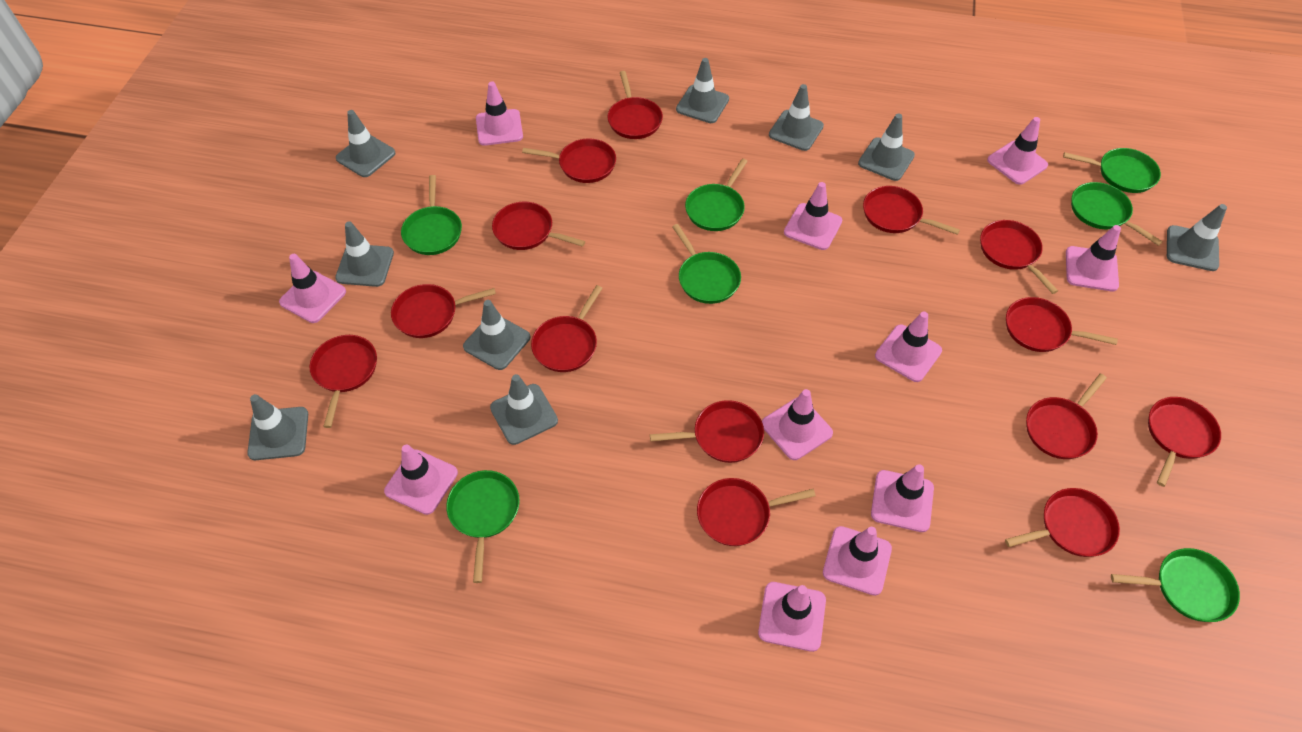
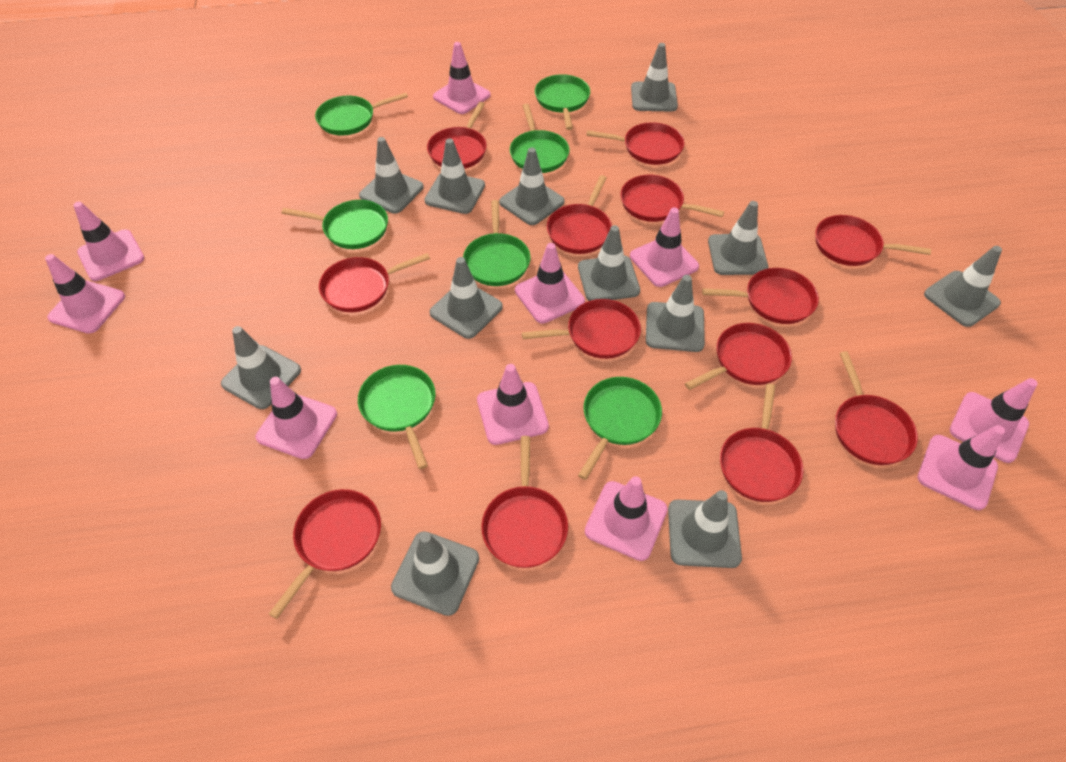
grey traffic cone: [247,394,308,460] [335,221,394,287] [336,110,395,177] [463,300,530,370] [490,374,558,445] [676,58,729,123] [769,84,824,151] [858,114,915,181] [1167,204,1227,271] = 9 -> [221,326,301,409] [359,137,424,214] [391,531,479,616] [424,139,485,214] [430,257,503,339] [499,148,565,225] [578,225,640,301] [631,43,678,112] [646,275,705,352] [668,490,742,568] [708,201,768,275] [924,246,1002,327] = 12
pink traffic cone: [279,254,346,323] [384,445,458,515] [476,81,523,146] [758,582,826,652] [762,389,833,460] [784,182,842,250] [823,526,892,596] [871,464,934,532] [875,311,942,382] [987,117,1048,185] [1066,225,1121,291] = 11 -> [45,254,125,334] [73,202,144,281] [256,377,337,459] [433,42,491,114] [477,364,549,445] [515,243,585,324] [585,476,668,561] [630,208,699,287] [918,425,1005,510] [950,378,1038,463] = 10
red pan: [310,335,377,428] [391,284,496,338] [492,202,585,250] [522,138,616,183] [531,285,603,372] [608,71,663,139] [650,400,764,463] [697,478,816,546] [863,186,960,235] [980,220,1058,294] [1005,488,1120,557] [1006,297,1118,352] [1026,374,1107,459] [1148,397,1221,487] = 14 -> [269,489,381,619] [319,253,430,312] [427,102,487,169] [481,436,568,568] [522,299,641,359] [547,175,612,254] [586,122,685,165] [620,175,724,222] [685,323,792,390] [702,268,819,324] [720,384,803,502] [815,215,931,266] [835,351,918,465] = 13

